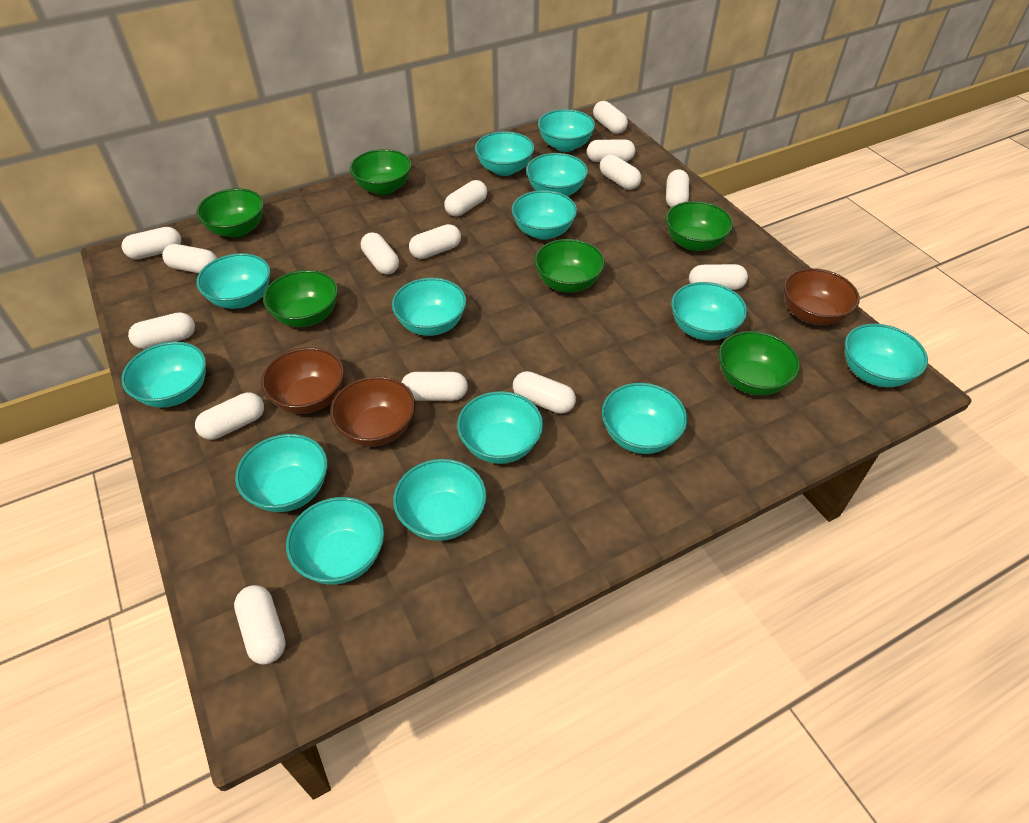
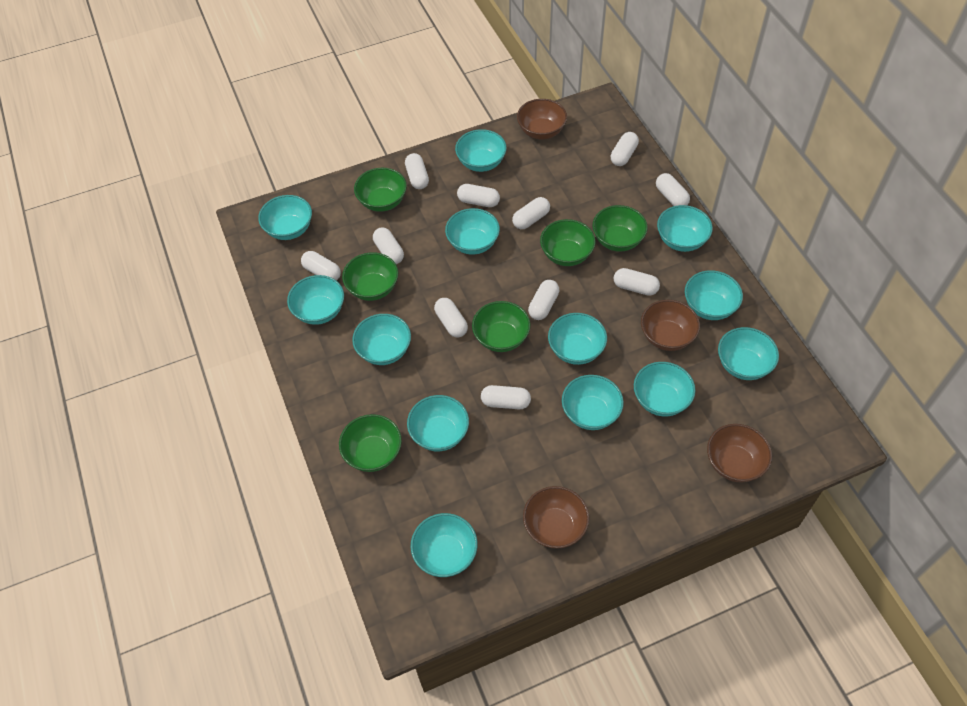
brown bowl: [261,347,344,414] [330,376,415,447] [784,268,860,326] = 3 -> [517,99,567,139] [523,486,589,549] [641,300,700,351] [707,424,772,483] = 4
turquoise bowl: [121,342,206,408] [196,253,270,309] [235,434,327,512] [286,497,384,585] [392,278,466,336] [393,459,487,541] [457,391,543,464] [475,131,534,176] [512,190,577,240] [526,153,588,196] [538,109,595,152] [602,383,687,454] [671,282,747,341] [845,324,928,387] = 14 -> [258,195,312,240] [287,275,344,325] [352,314,411,365] [407,395,469,451] [411,513,478,577] [445,208,500,255] [455,129,507,172] [548,313,607,365] [562,375,624,430] [634,362,695,416] [657,205,713,252] [685,270,743,320] [718,327,779,380] = 13
white capsule: [122,227,181,259] [128,312,195,349] [162,244,217,273] [195,392,264,440] [234,585,286,665] [361,232,399,275] [402,372,468,401] [409,224,461,259] [444,180,487,216] [513,371,576,414] [587,139,635,162] [593,101,628,134] [600,154,641,190] [666,169,689,208] [689,264,748,290] = 15 -> [301,251,341,281] [373,227,404,264] [405,153,429,189] [434,298,468,337] [457,184,500,207] [481,385,531,409] [512,197,550,229] [528,280,559,320] [611,132,639,166] [614,268,660,296] [656,173,690,206] = 11

